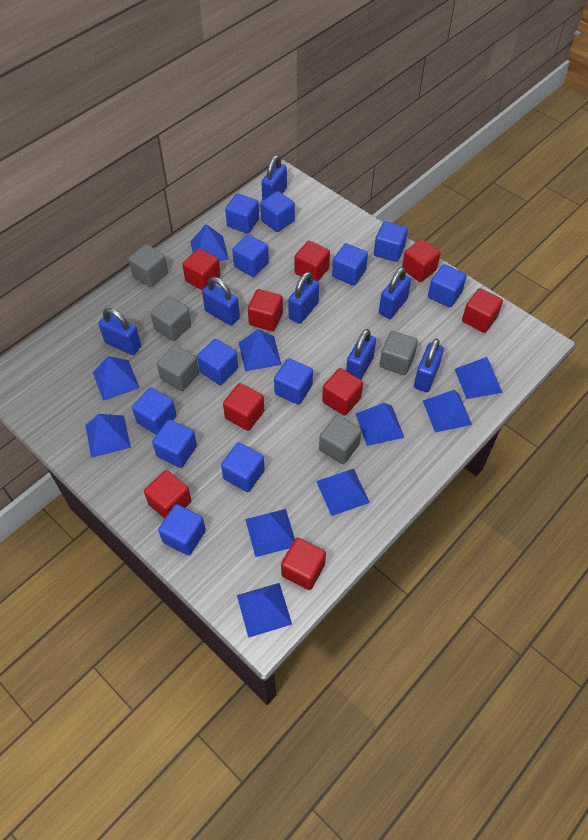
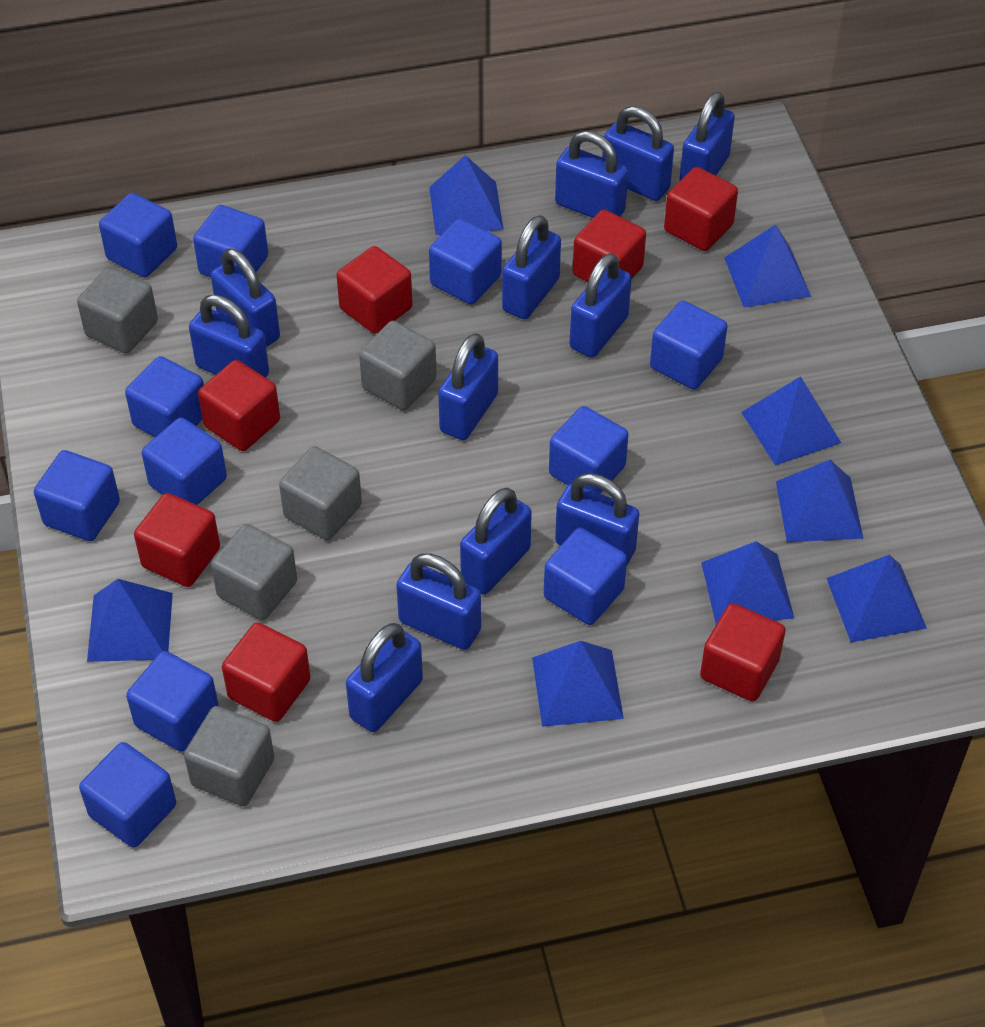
blue cube: [132,387,177,435] [152,420,197,468] [158,504,206,556] [197,339,238,385] [221,442,265,492] [225,193,259,233] [232,234,269,277] [260,191,295,232] [274,358,313,405] [332,243,368,286] [374,221,408,262] [428,264,467,307] = 12 -> [34,450,120,541] [79,742,176,848] [99,193,177,277] [125,356,204,437] [126,651,219,752] [142,417,227,505] [193,205,268,277] [429,219,502,304] [544,528,627,625] [549,406,628,494] [650,301,727,389] = 11
blue padlock: [98,308,141,355] [202,277,240,326] [261,155,287,201] [288,272,319,324] [346,329,376,380] [379,267,411,319] [414,338,444,392] = 7 -> [189,295,269,378] [211,248,280,347] [346,623,423,732] [396,553,481,650] [438,333,498,440] [460,488,532,595] [502,215,561,319] [555,131,628,218] [555,473,639,565] [569,253,632,358] [602,106,674,201] [679,92,735,182] = 12
blue pyramid: [85,414,131,458] [93,356,140,401] [190,224,229,261] [237,583,292,638] [239,329,282,371] [245,509,295,557] [316,469,370,516] [356,403,404,446] [423,390,472,433] [455,357,503,399] = 10 -> [87,579,173,662] [429,155,504,235] [532,641,624,727] [701,541,794,624] [724,224,811,308] [741,376,841,466] [776,460,863,542] [826,554,927,642] = 8
red cube: [144,470,191,519] [182,248,220,290] [223,383,264,431] [248,289,283,331] [281,538,326,590] [295,241,330,281] [322,368,363,416] [402,239,441,282] [462,288,503,333] = 9 -> [134,493,220,587] [198,360,280,451] [222,622,311,722] [336,246,412,334] [573,210,646,282] [664,167,738,251] [700,603,786,701] = 7

